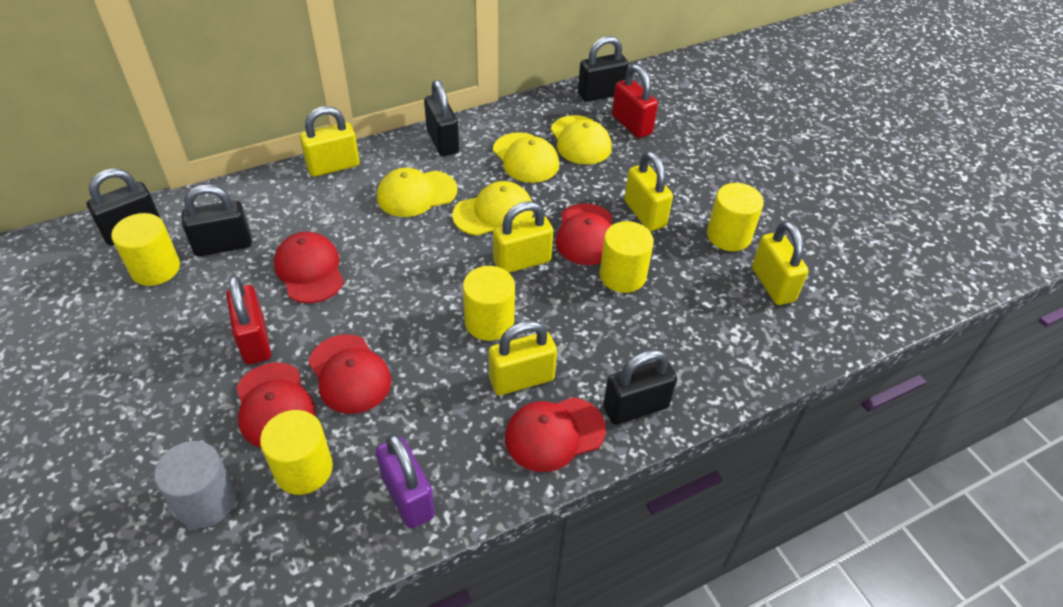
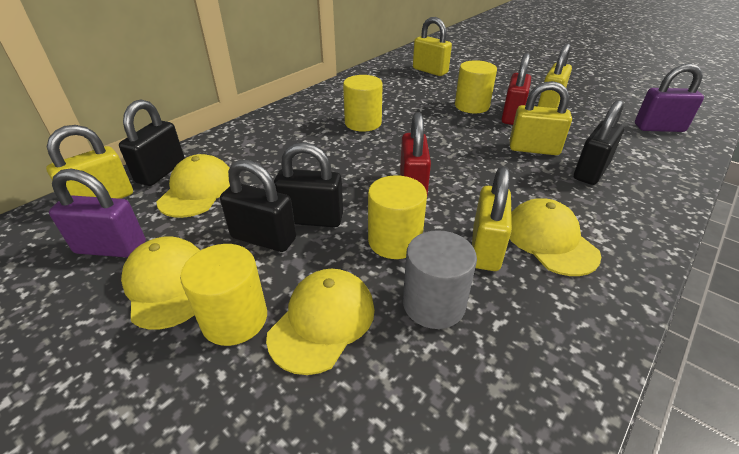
black padlock: [87,168,161,246] [182,185,252,256] [424,80,459,156] [578,36,629,102] [603,349,677,425] = 5 -> [119,99,185,186] [220,160,296,252] [274,142,343,228] [574,100,624,185] = 4
purple padlock: [376,434,435,528] = 1 -> [49,169,146,258] [635,63,704,132] = 2
red cap: [236,363,316,447] [274,232,344,303] [308,334,392,414] [505,397,606,472] [556,203,612,265] = 5 -> none = 0
yellow cylinder: [111,213,180,286] [260,410,333,495] [463,266,515,341] [600,221,654,293] [707,183,764,251] = 5 -> [180,244,267,346] [343,75,383,132] [368,175,427,259] [455,60,497,113] = 4

